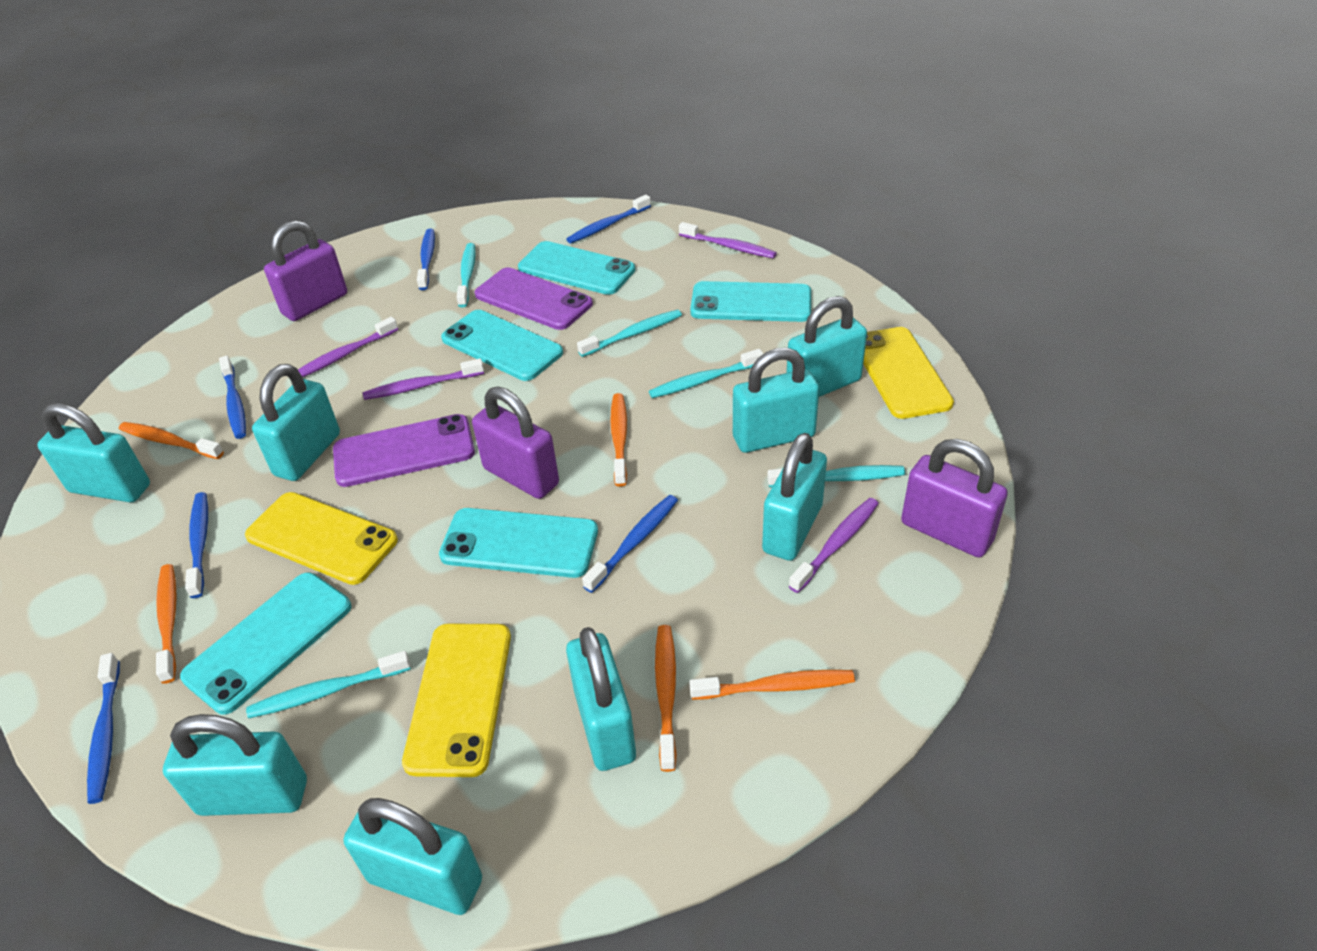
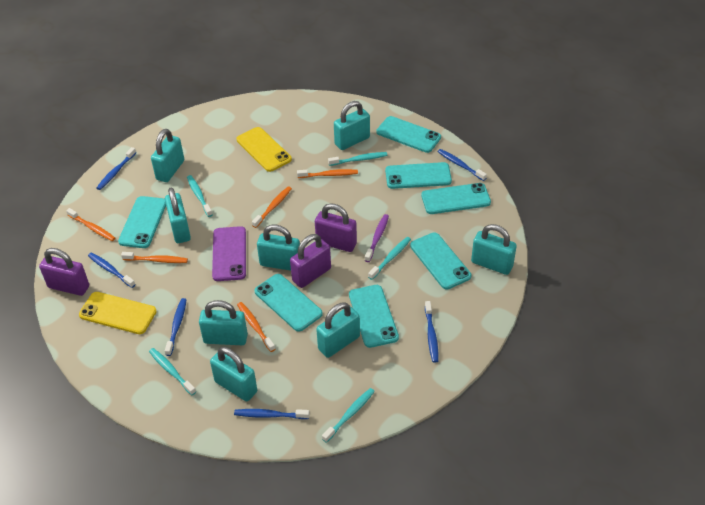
purple phone: [333,414,475,487] [474,267,593,330] = 2 -> [212,226,246,281] = 1
purple toothbrush: [298,317,398,377] [363,358,484,400] [679,222,777,258] [789,498,879,593] = 4 -> [365,214,389,262] = 1
turquoise phone: [180,572,351,714] [439,508,598,578] [441,310,563,381] [518,241,635,295] [690,281,811,322] = 5 -> [118,196,166,248] [255,274,323,332] [349,285,399,348] [376,116,441,153] [385,162,452,189] [410,232,471,290] [421,183,491,214] = 7
yellow phone: [245,492,398,585] [402,624,511,777] [863,327,954,419] = 3 -> [79,292,157,334] [236,127,292,172] = 2

